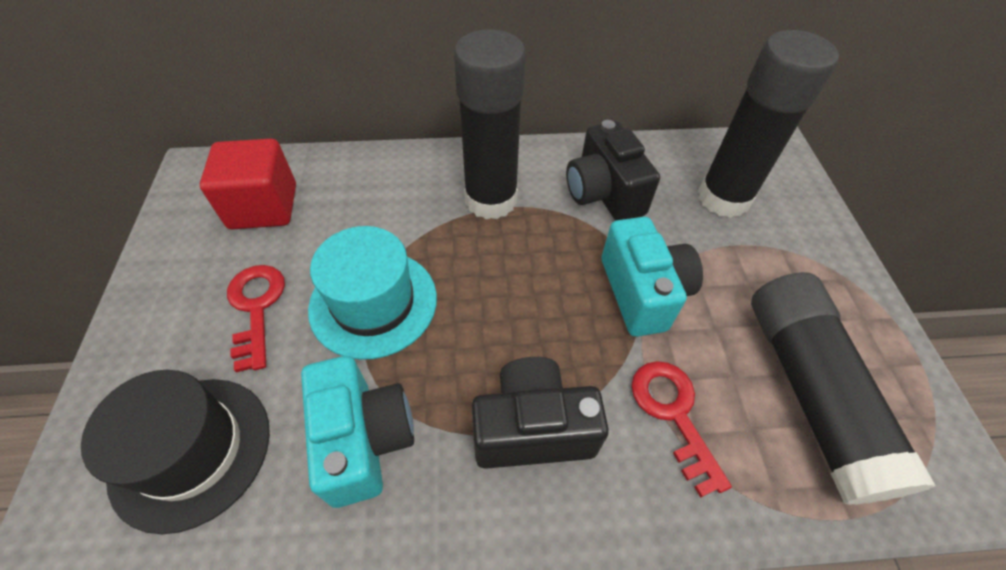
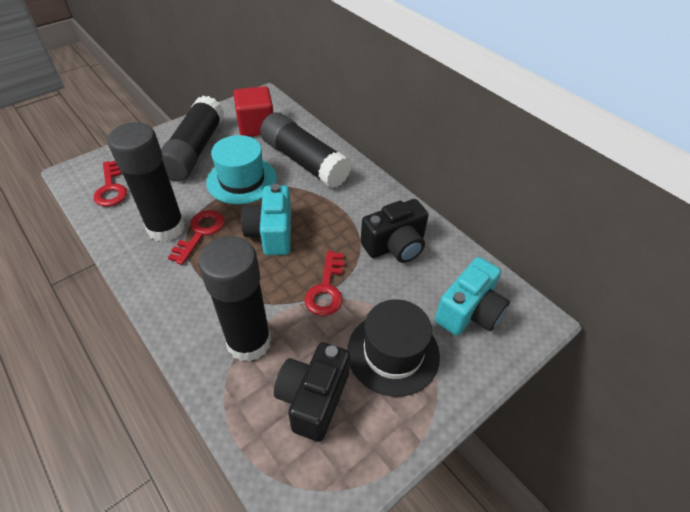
black glue stick: [454,29,526,219] [698,30,839,218] [751,272,936,505] = 3 -> [108,122,185,242] [161,96,224,182] [198,236,272,362] [260,112,352,188] = 4
red key: [227,265,285,372] [632,361,732,498] = 2 -> [93,161,127,207] [168,210,225,265] [304,251,344,316] = 3

